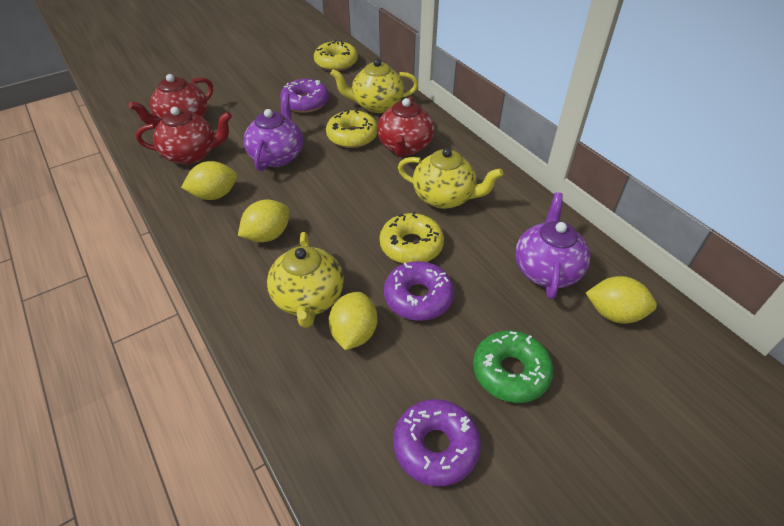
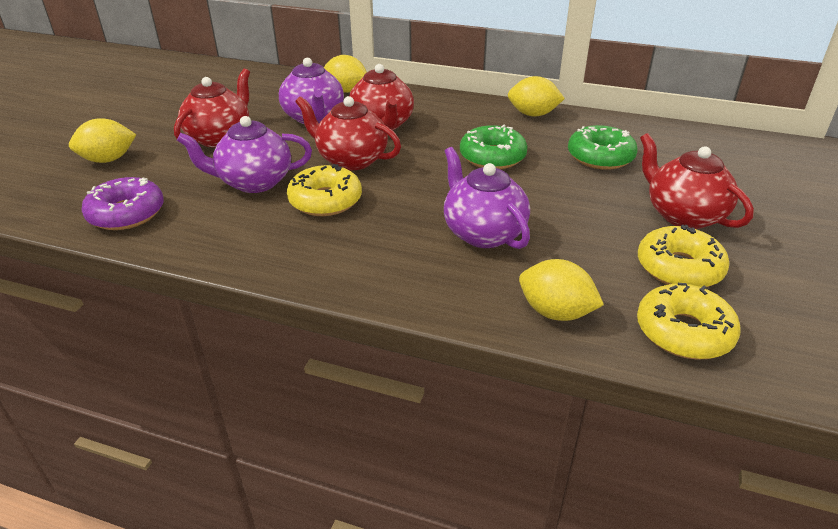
green donut: [473,330,553,403] = 1 -> [460,125,528,169] [568,125,638,170] = 2
purple donut: [280,79,329,113] [384,261,454,321] [393,399,481,487] = 3 -> [82,177,164,230] = 1
purple teapot: [243,93,303,171] [515,192,590,299] = 2 -> [177,116,312,193] [279,58,344,124] [444,147,530,249] = 3
red teapot: [129,74,213,126] [136,107,232,165] [377,96,434,157] = 3 -> [174,69,250,147] [295,96,401,170] [349,64,414,130] [640,133,754,229] = 4
yellow teapot: [267,232,344,328] [330,59,418,113] [398,148,503,209] = 3 -> none = 0

